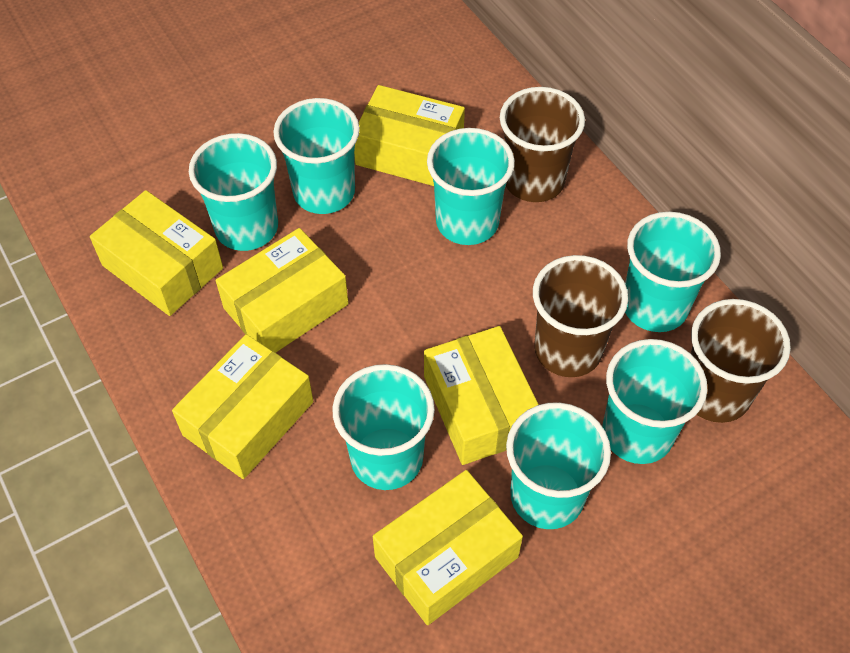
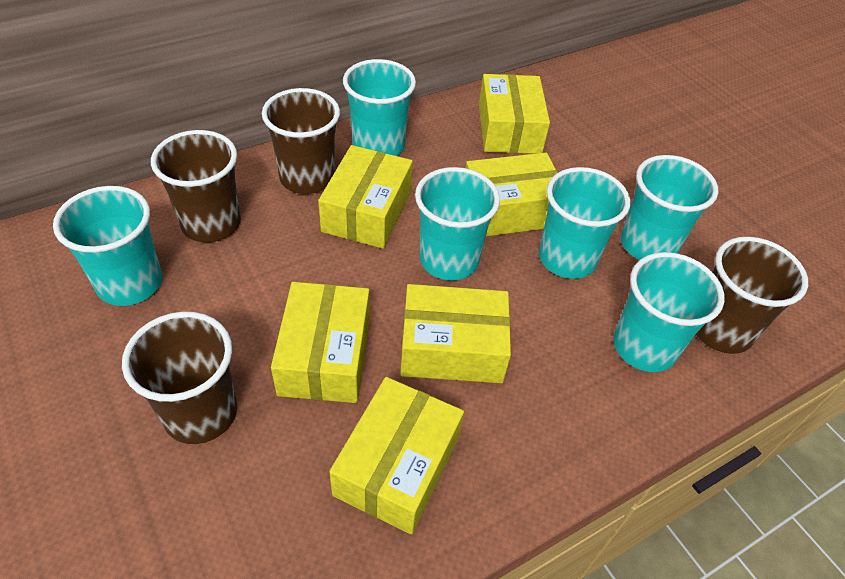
brown cup: [500,87,585,202] [533,255,628,377] [691,299,791,423] = 3 -> [122,312,237,444] [151,130,241,242] [262,88,340,194] [696,237,808,354] = 4
turquoise cup: [189,133,278,251] [273,98,360,214] [332,364,435,490] [427,128,515,245] [506,402,611,529] [602,339,707,464] [625,212,721,332] = 7 -> [53,186,162,306] [343,59,416,156] [415,167,500,280] [539,167,630,279] [613,252,725,372] [621,155,718,260] = 6

